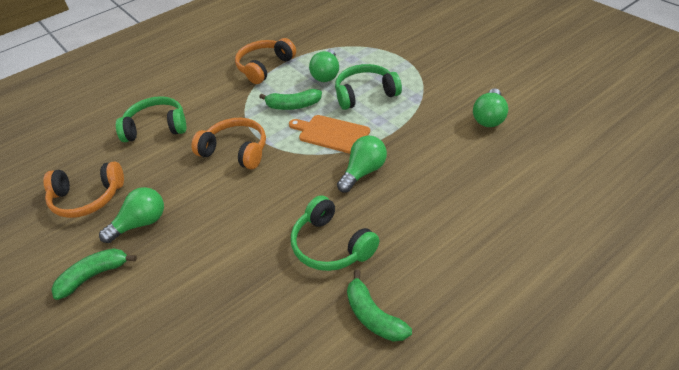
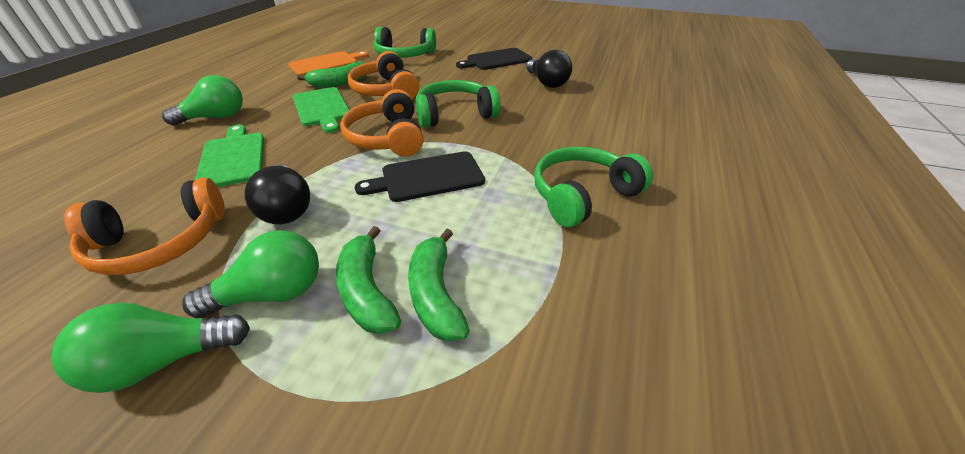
black cutting board: none = 0 -> [355,151,485,202] [456,48,532,70] = 2
black light bulb: none = 0 -> [245,164,310,224] [526,50,572,88] = 2
green cutting board: none = 0 -> [194,124,264,187] [293,87,349,133] = 2
green light bulb: [99,187,164,243] [309,49,339,82] [337,136,387,193] [473,88,508,127] = 4 -> [52,303,250,393] [162,75,243,126] [182,230,319,318] = 3

